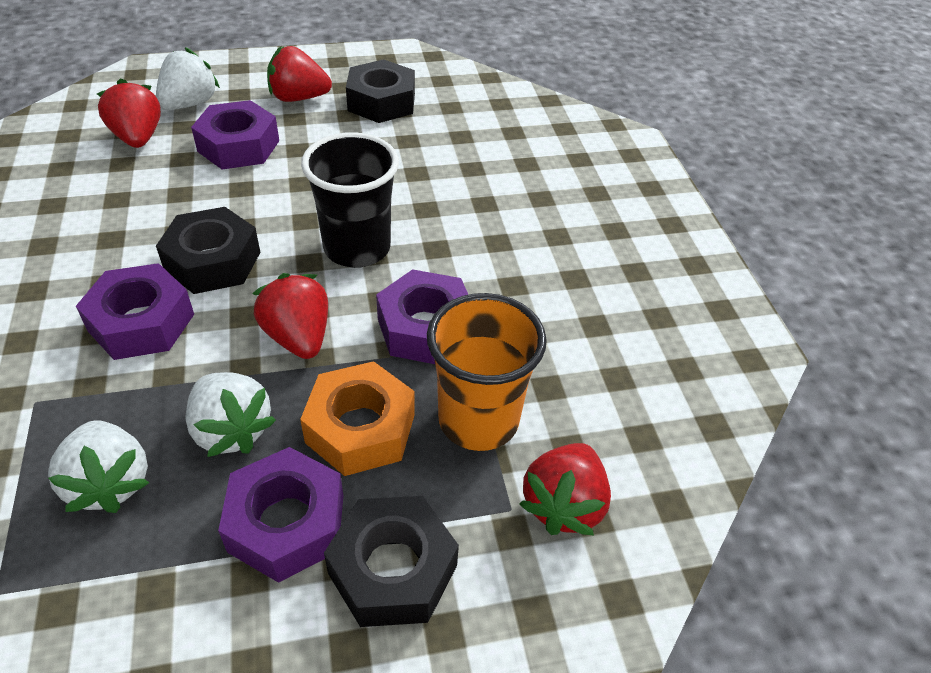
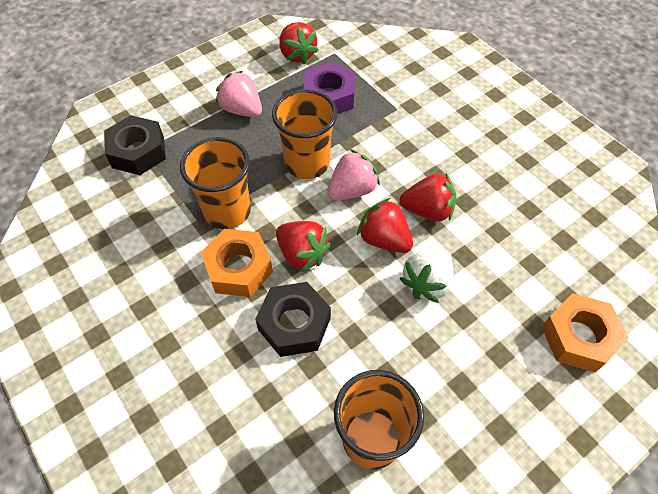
black cup: [301,132,399,268] = 1 -> none = 0
black nut: [156,207,260,294] [324,496,459,627] [346,59,415,123] = 3 -> [104,115,166,175] [255,282,331,357] = 2
orange cup: [427,293,547,451] = 1 -> [180,137,251,229] [272,89,337,179] [334,370,424,469] = 3
orange nut: [300,361,415,476] = 1 -> [201,229,273,297] [542,293,629,372] = 2
pink strawberry: none = 0 -> [216,70,262,117] [327,149,380,201] = 2
purple nut: [76,263,194,360] [191,100,279,169] [218,447,343,583] [376,269,469,364] = 4 -> [303,62,355,114] = 1
white strawberry: [48,420,149,513] [156,47,220,110] [185,372,276,457] = 3 -> [400,249,453,303] = 1

